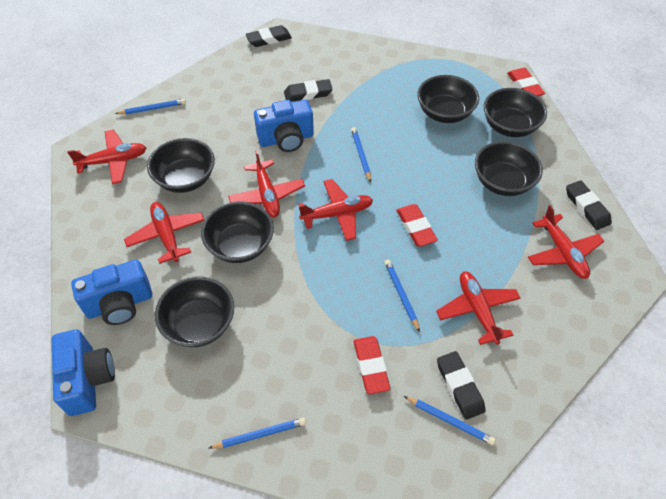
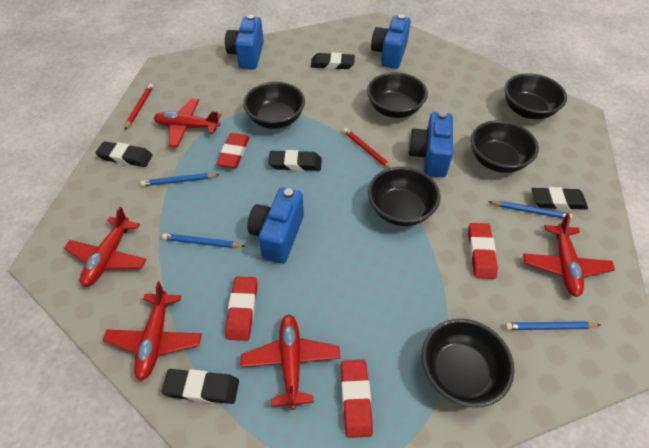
black eraser: [246,25,292,47] [284,79,333,102] [437,351,486,420] [566,180,612,230] = 4 -> [95,141,153,167] [162,369,239,404] [268,150,322,171] [311,53,355,69] [531,187,588,210] = 5
blue camera: [52,329,115,416] [71,260,152,325] [254,100,314,152] = 3 -> [225,15,264,69] [247,188,304,264] [371,15,411,69] [408,111,453,177] = 4
blue pencil: [115,99,186,114] [209,418,306,449] [351,127,371,182] [384,259,420,332] [404,396,496,445] = 5 -> [141,173,219,186] [162,233,245,248] [489,201,573,220] [505,321,600,330] = 4
red eraser: [354,336,390,394] [396,204,438,247] [507,68,545,97] = 3 -> [217,133,250,168] [225,276,257,341] [341,360,373,438] [468,223,498,279] = 4
red pencil: none = 0 -> [125,84,153,130] [343,128,393,168] = 2
red plane: [67,129,146,184] [124,202,204,264] [228,150,305,217] [298,179,373,241] [436,271,520,345] [528,205,604,279] = 6 -> [64,207,147,287] [103,282,202,381] [154,98,221,147] [241,314,340,410] [523,213,615,297] = 5

